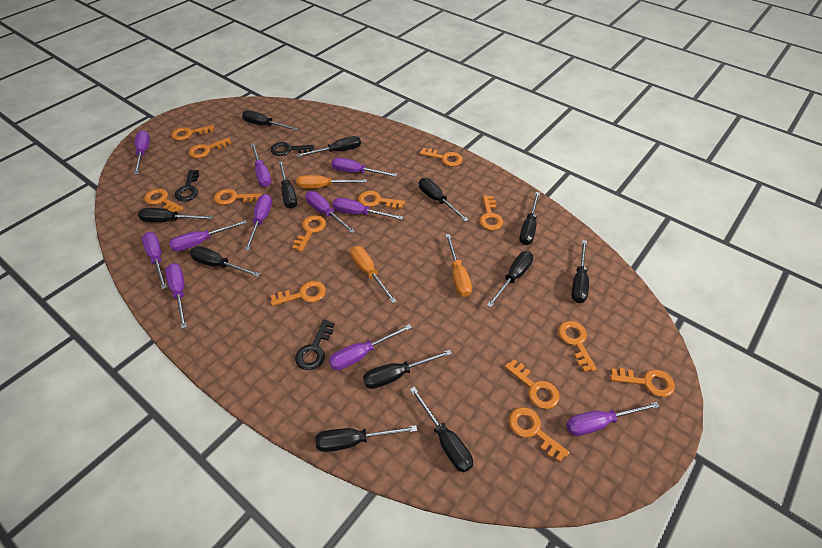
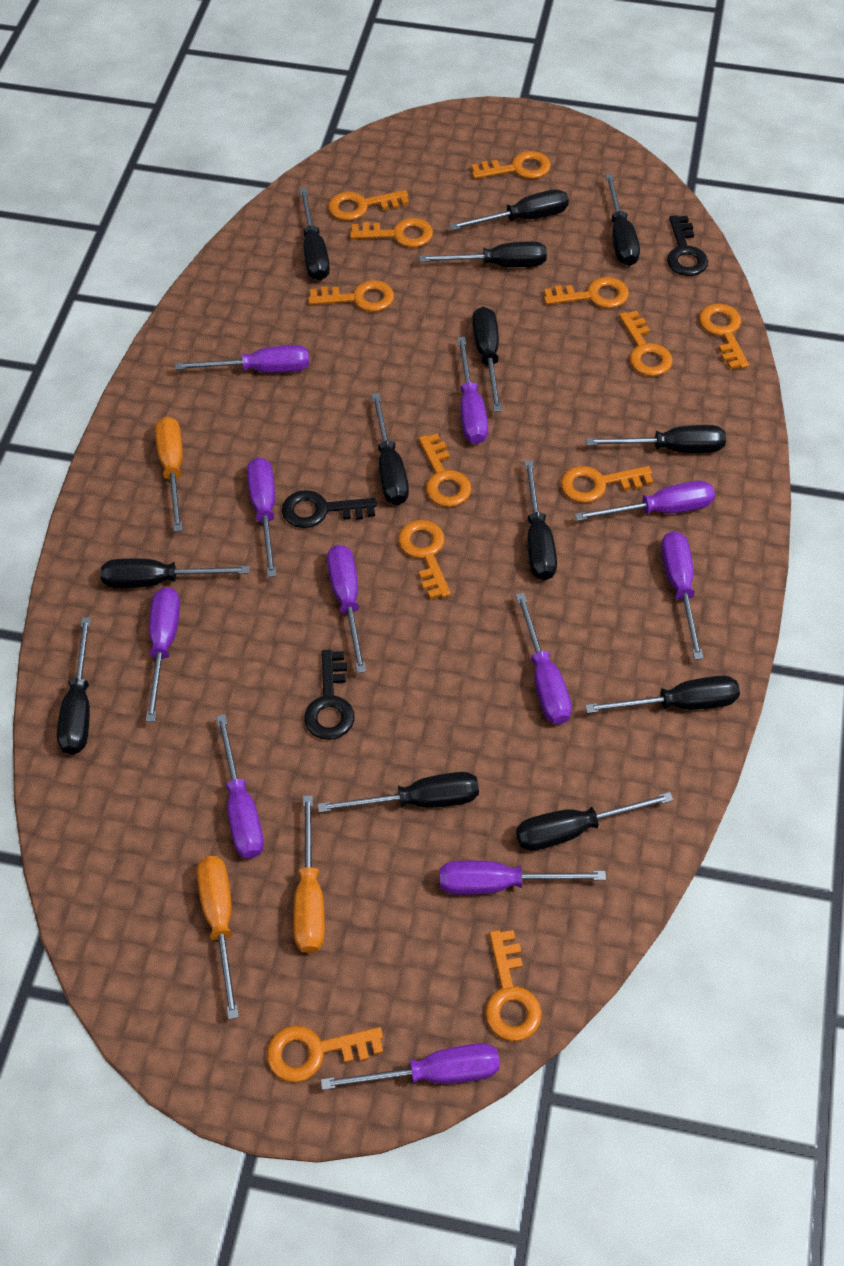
black screwdriver: [138,208,213,222] [190,246,260,277] [242,110,298,131] [278,161,297,209] [297,136,361,157] [315,425,417,452] [363,350,452,389] [410,387,473,472] [419,178,469,222] [487,251,533,308] [519,192,540,245] [572,240,589,303] = 12 -> [57,617,91,755] [101,558,249,588] [300,188,330,281] [318,772,479,813] [372,393,409,505] [419,241,547,267] [449,189,569,230] [472,307,502,412] [516,792,673,851] [524,460,557,580] [585,675,740,713] [586,425,726,453] [605,174,640,266] = 13
orange key: [144,188,184,212] [171,125,214,141] [188,137,232,158] [214,189,262,205] [271,281,326,306] [292,215,326,252] [358,191,405,209] [420,148,463,166] [479,195,503,230] [504,359,559,409] [509,407,570,462] [558,321,597,372] [610,368,675,397] = 13 -> [267,1025,383,1083] [308,280,394,312] [328,190,409,221] [350,218,433,248] [398,520,451,599] [418,434,471,507] [471,151,551,179] [485,930,542,1041] [544,277,629,308] [561,466,653,503] [619,311,673,376] [699,303,749,369] = 12

